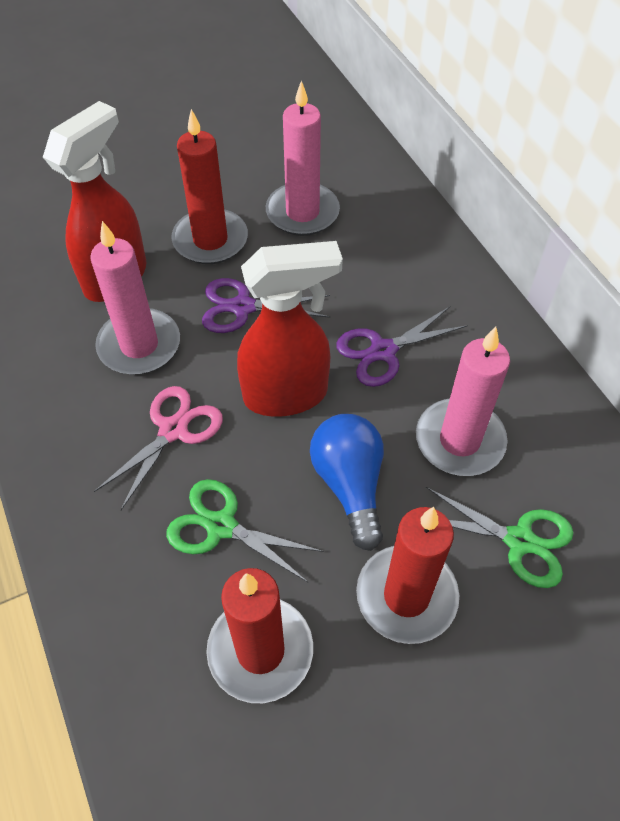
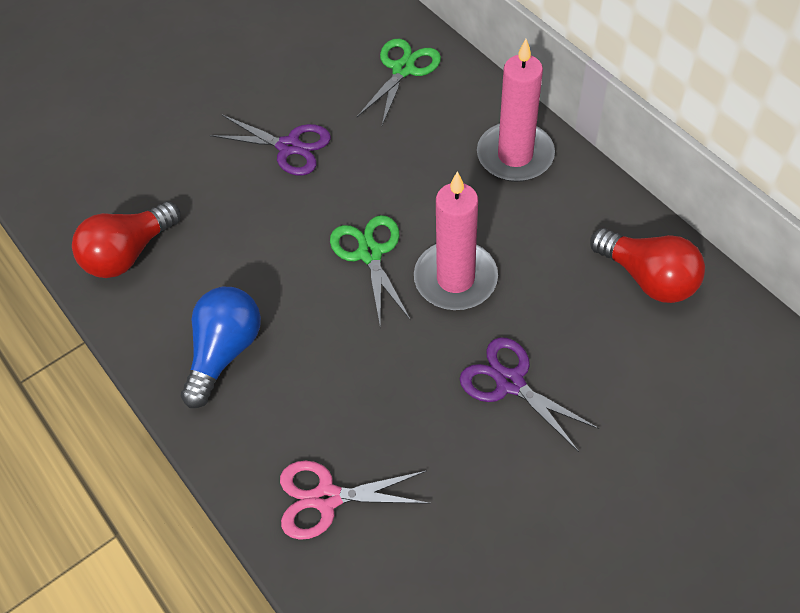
pink candle: [90,221,180,375] [266,80,340,236] [416,327,510,476] = 3 -> [414,171,498,310] [477,39,555,182] = 2
red candle: [171,109,248,264] [206,568,313,703] [356,507,459,644] = 3 -> none = 0
red light bulb: none = 0 -> [72,202,181,278] [590,228,705,303] = 2
red spray bottle: [43,101,147,302] [237,241,343,417] = 2 -> none = 0

